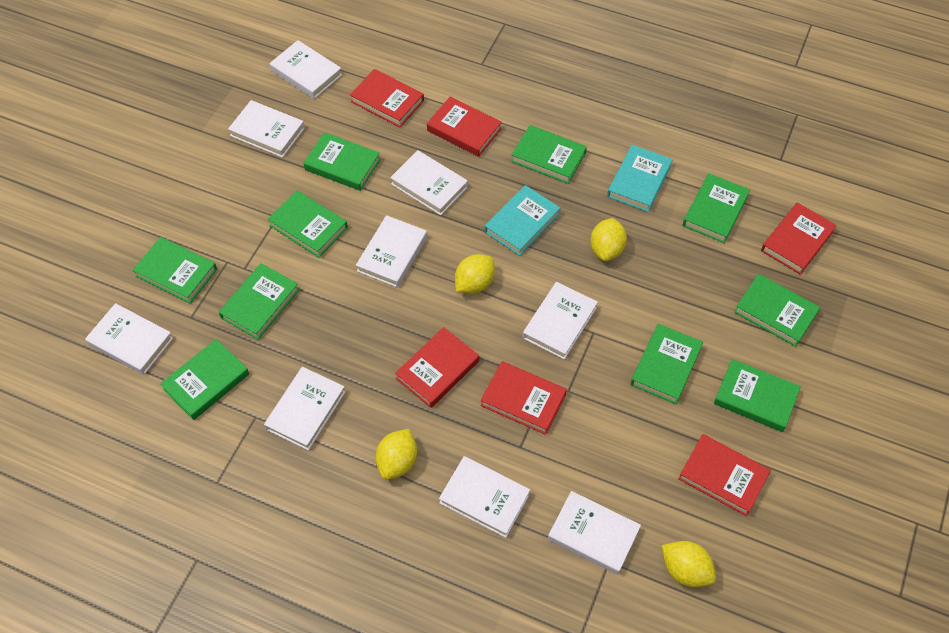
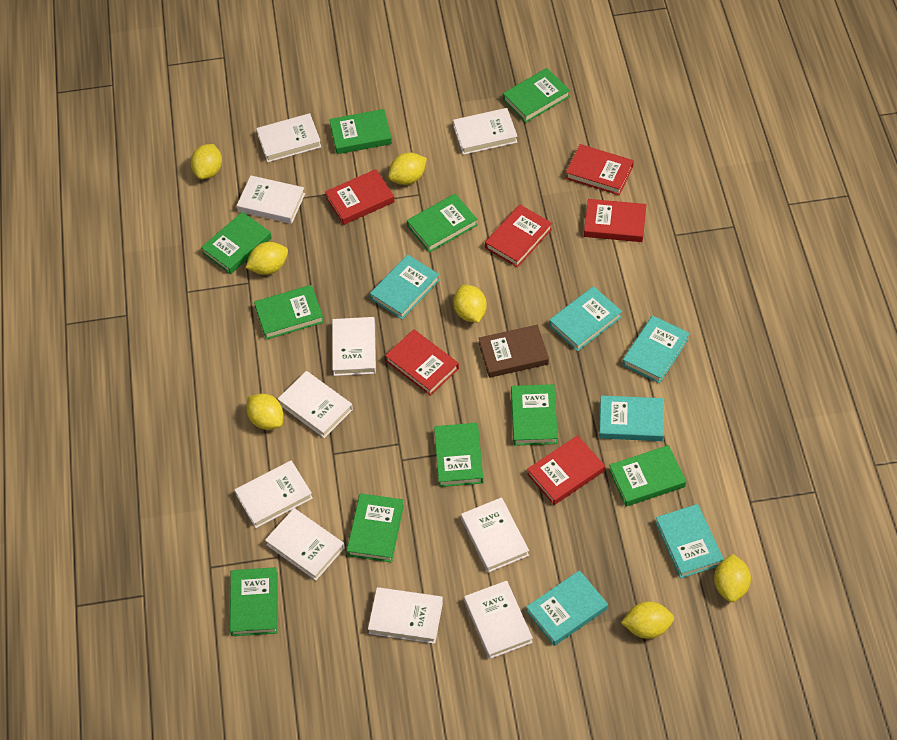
brown book: none = 0 -> [479,325,549,378] = 1
turquoise book: [485,185,560,256] [607,145,673,212] = 2 -> [370,255,440,319] [526,570,608,646] [549,286,622,351] [599,396,664,441] [622,316,690,384] [655,504,724,579] = 6
white book: [85,303,173,375] [228,100,305,158] [264,367,346,451] [270,40,342,99] [356,215,427,288] [390,150,468,216] [439,456,530,538] [523,282,598,360] [548,491,641,575] = 9 -> [235,460,313,528] [237,176,305,224] [256,113,321,162] [265,508,345,581] [278,371,353,438] [332,317,376,376] [368,587,443,644] [453,108,518,155] [461,497,529,573] [464,581,533,659] = 10
yellow lemon: [375,429,417,480] [455,254,495,294] [590,218,627,261] [662,541,716,587] = 4 -> [191,144,222,179] [246,242,288,275] [246,394,284,430] [388,153,427,185] [453,285,487,323] [621,601,674,639] [714,554,751,602] = 7

